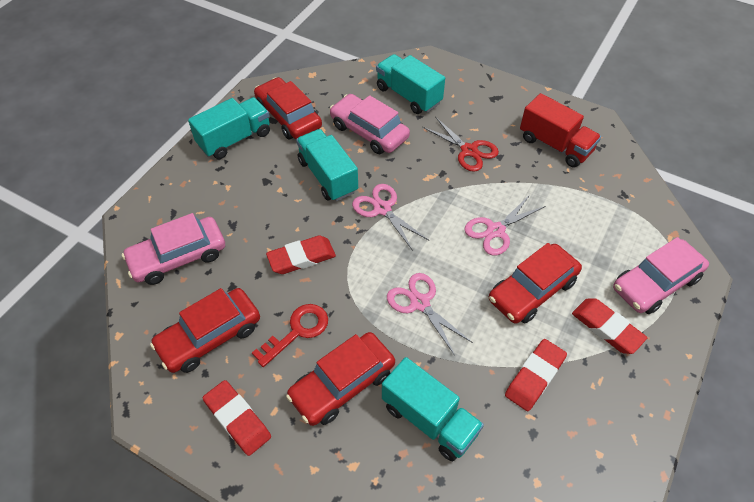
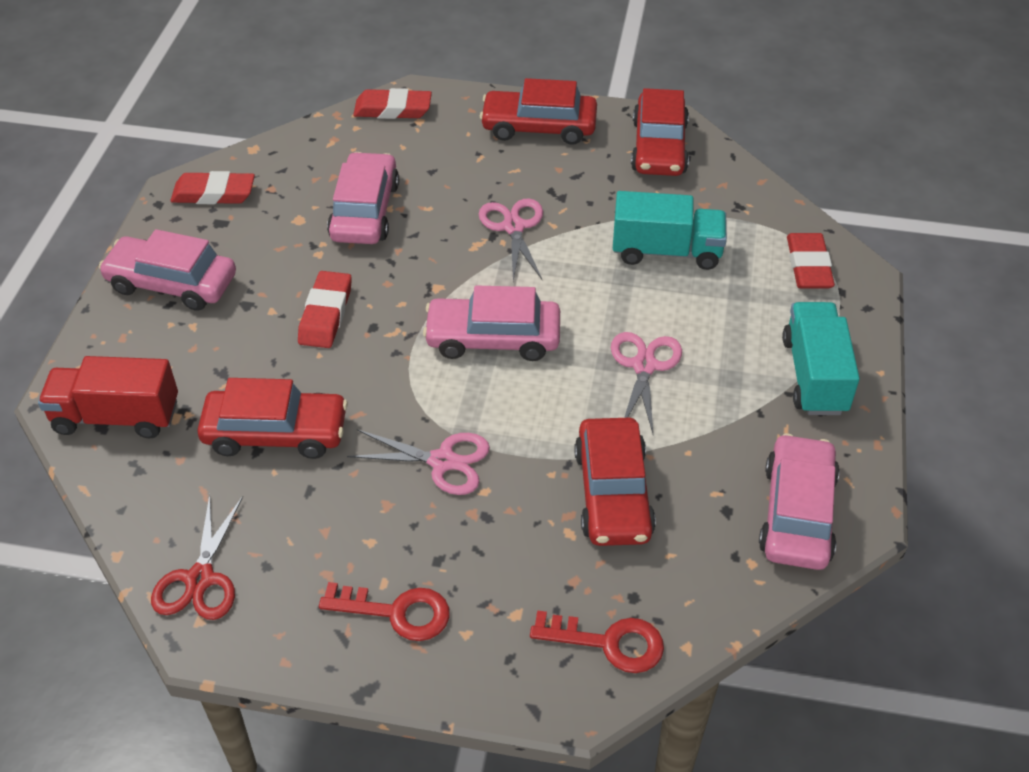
pink car: [122,213,225,285] [330,94,410,154] [613,237,709,314] = 3 -> [99,229,236,311] [327,152,399,244] [423,285,560,361] [759,433,840,570] = 4
red key: [252,304,328,367] = 1 -> [319,582,450,641] [530,610,664,673] = 2
turquoise truck: [188,97,270,159] [296,129,358,201] [376,54,445,114] [382,357,484,461] = 4 -> [613,191,727,270] [782,302,860,415] = 2

